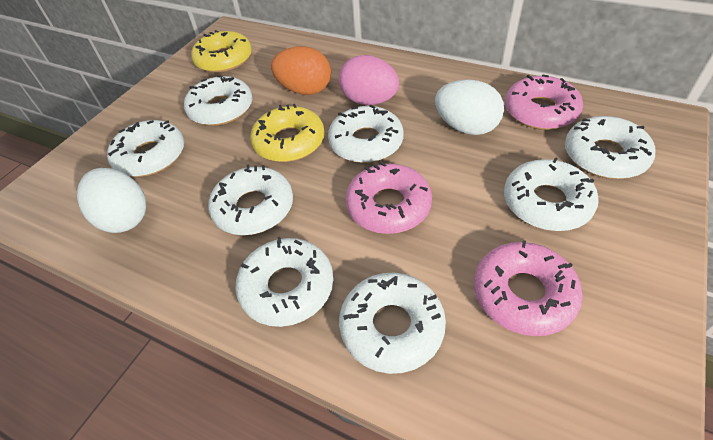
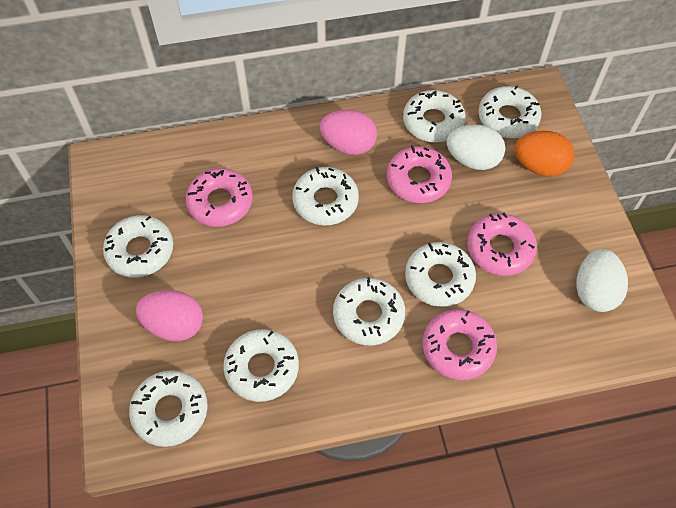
pink donut: [346,162,432,234] [474,240,583,336] [505,74,583,130] = 3 -> [186,168,253,227] [387,145,452,203] [422,309,497,380] [467,213,537,276] = 4
pink egg: [339,55,399,105] = 1 -> [136,290,203,341] [320,110,377,155] = 2
yellow donut: [191,30,252,73] [250,104,325,162] = 2 -> none = 0

